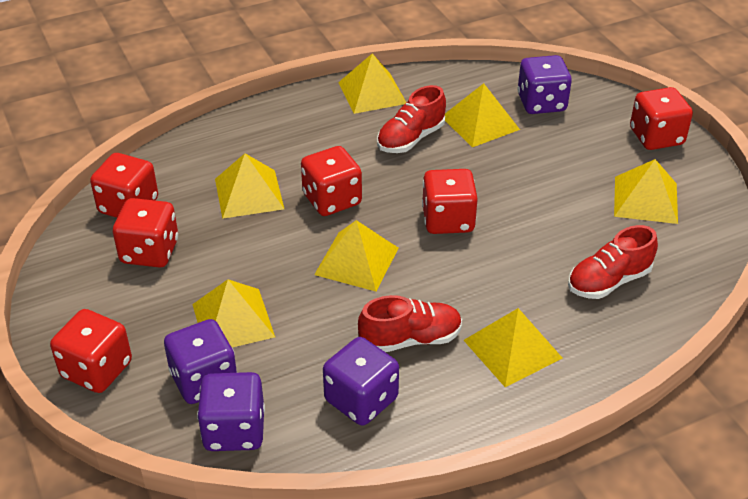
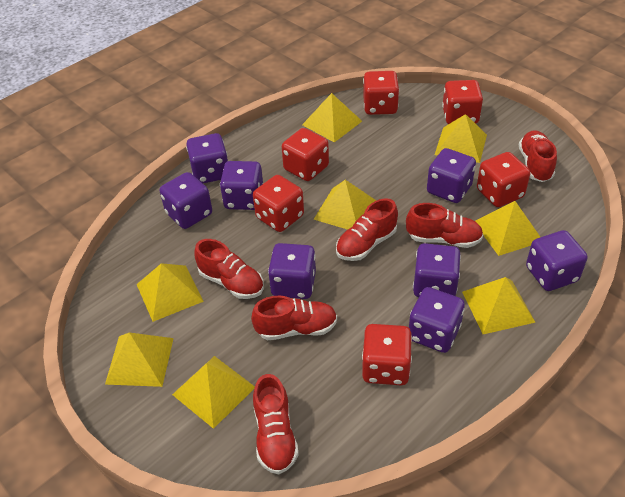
purple dice: [164,319,237,404] [197,372,265,451] [323,337,399,426] [518,55,572,114] = 4 -> [160,172,212,229] [186,133,228,183] [220,161,263,210] [268,243,316,299] [409,287,465,353] [413,243,461,297] [427,148,476,203] [526,230,588,291] = 8
red shoe: [358,295,462,352] [377,85,446,153] [568,225,658,299] = 3 -> [194,239,264,299] [251,296,337,340] [253,374,299,474] [336,198,398,261] [406,203,483,248] [519,130,557,182] = 6
yellow pyramid: [192,279,275,347] [215,153,284,219] [314,220,398,291] [338,54,407,114] [445,83,520,147] [464,308,562,387] [614,159,678,224] = 7 -> [105,332,174,387] [137,263,204,322] [172,356,255,429] [302,93,362,142] [313,180,376,230] [435,114,487,163] [462,277,536,334] [475,201,540,256] = 8

